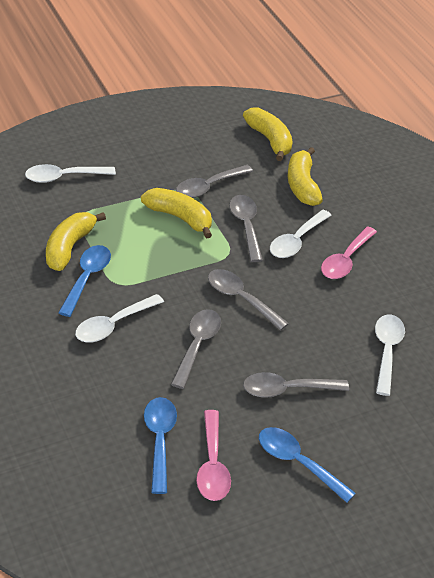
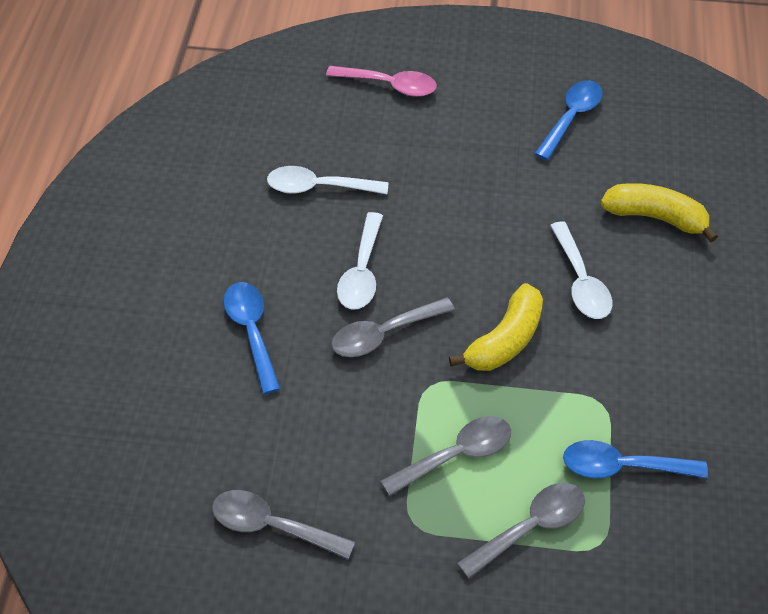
grey spoon: [171,309,221,389] [176,165,253,198] [208,269,289,331] [229,195,263,262] [243,372,349,398] = 5 -> [212,490,355,559] [331,297,455,357] [381,416,511,496] [457,483,585,579] = 4
pink spoon: [196,410,231,501] [321,226,377,279] = 2 -> [326,66,437,97] = 1
white spoon: [25,164,116,183] [75,294,164,342] [270,210,332,258] [375,315,405,396] = 4 -> [267,166,388,194] [337,212,383,310] [550,221,612,319] = 3
yellow banana: [46,212,106,271] [141,188,212,239] [243,107,293,161] [288,147,323,206] = 4 -> [449,283,543,371] [601,183,718,242] = 2

